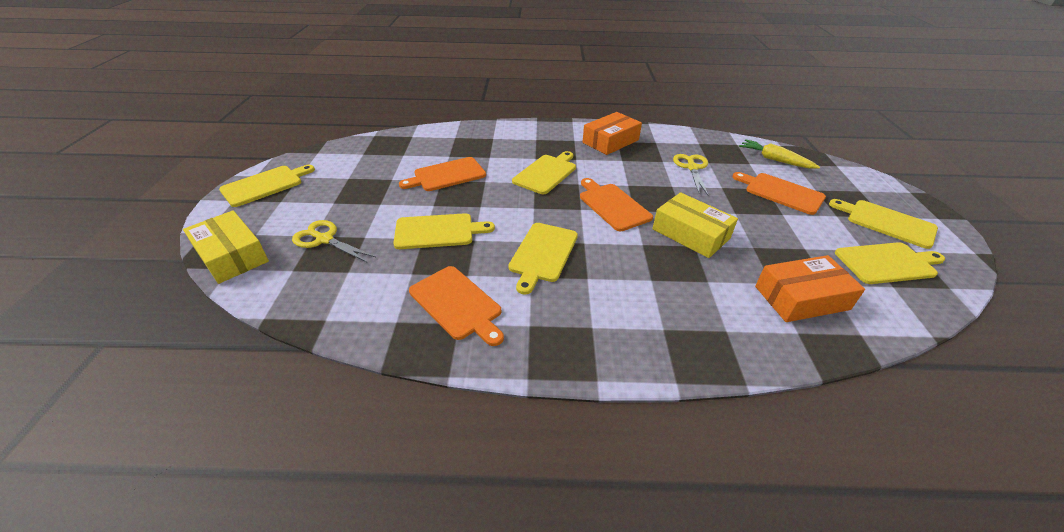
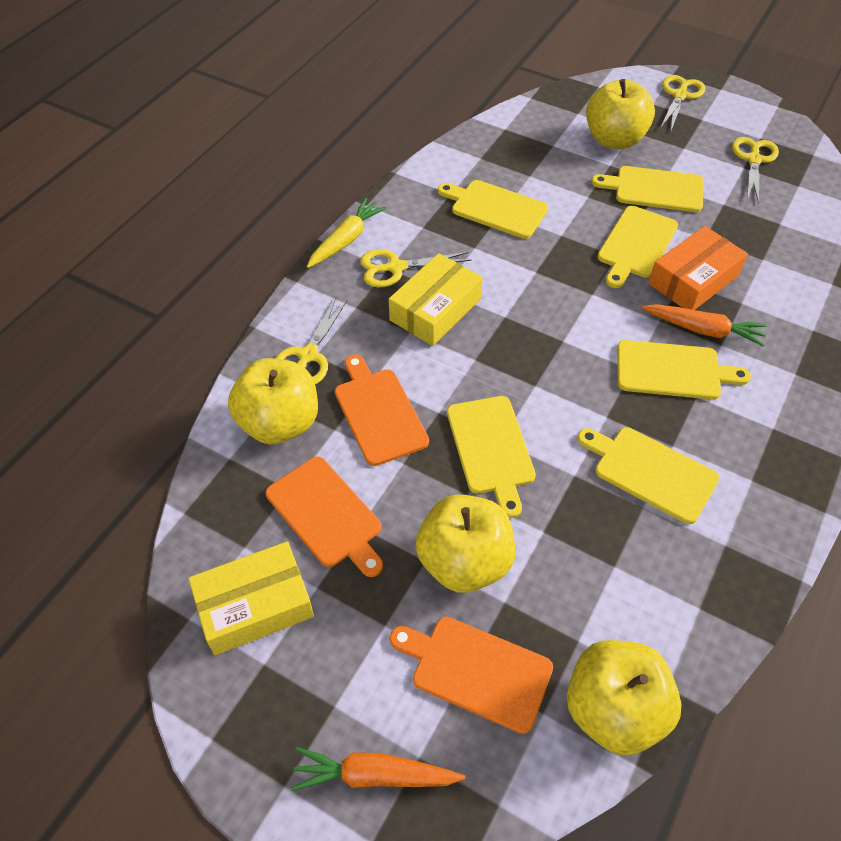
orange box: [582,112,642,155] [755,255,865,322] = 2 -> [648,226,748,310] = 1
orange carrot: none = 0 -> [291,747,465,791] [642,304,767,347] = 2
orange cutting board: [399,157,486,191] [409,266,504,346] [580,178,653,231] [732,172,826,215] = 4 -> [266,456,383,577] [335,354,429,466] [390,617,553,734] = 3
yellow apple: none = 0 -> [228,358,318,444] [415,495,515,593] [567,640,682,755] [586,79,655,149] = 4
yellow scissors: [292,220,376,263] [673,154,708,195] = 2 -> [275,297,348,384] [360,249,471,287] [661,75,705,130] [732,137,779,204] = 4

